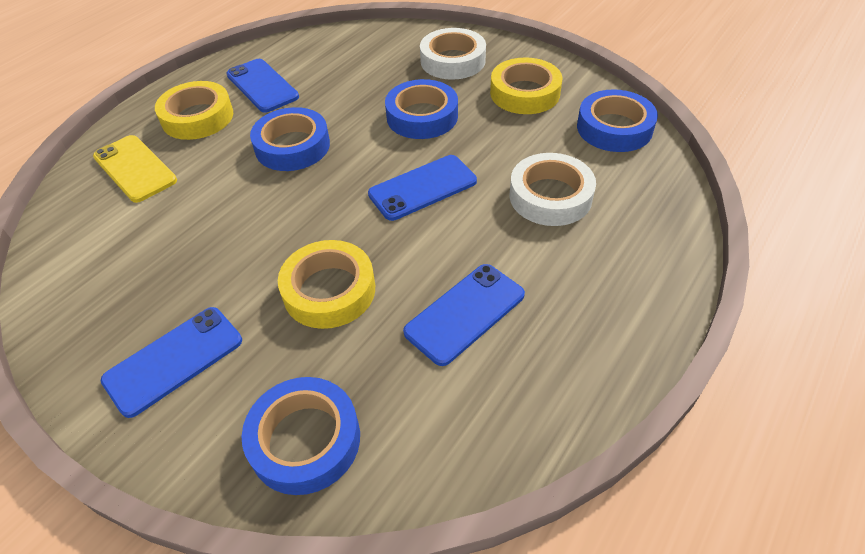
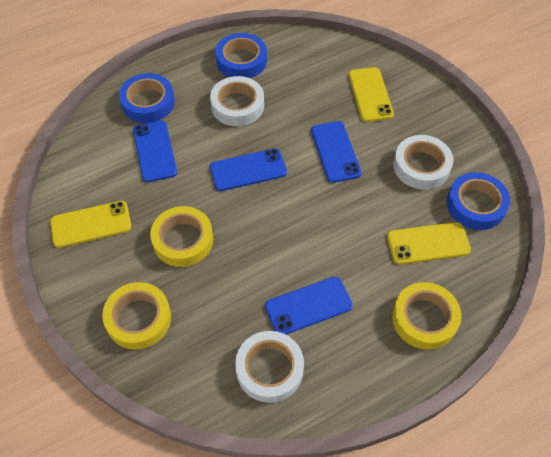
blue tape: [242,377,360,495] [250,107,330,171] [385,79,458,139] [577,89,658,152] = 4 -> [119,73,175,123] [215,33,267,78] [447,172,510,230] = 3
white tape: [420,28,486,80] [509,153,596,226] = 2 -> [210,76,264,126] [235,331,304,403] [393,135,453,190] = 3
yellow phone: [93,135,177,203] = 1 -> [50,201,131,248] [349,67,394,122] [387,222,471,264] = 3

